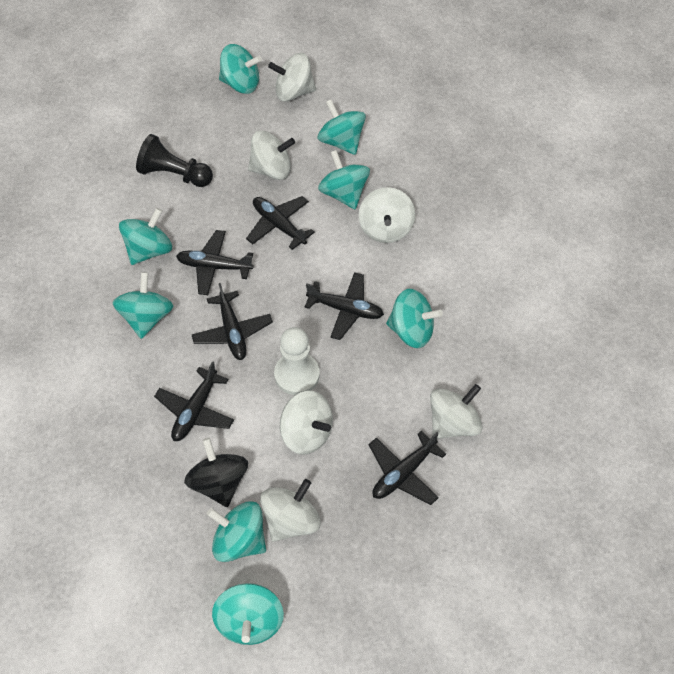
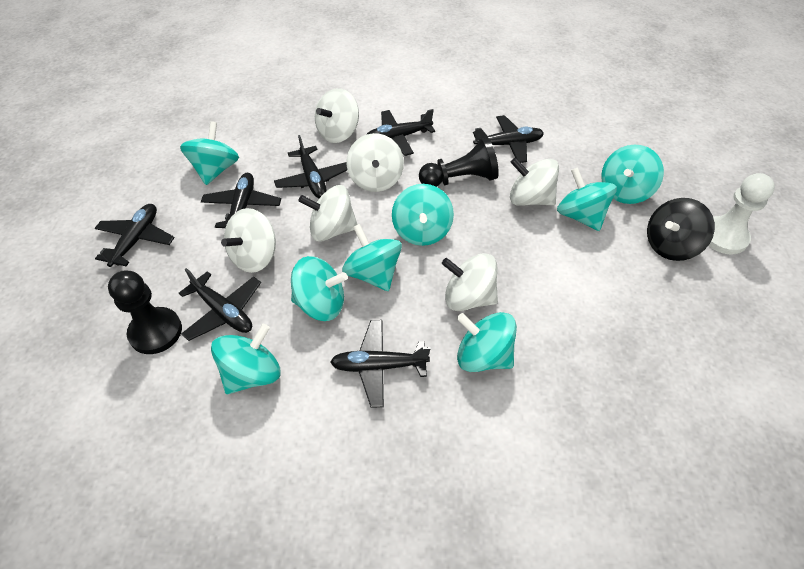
black pawn: [136,134,213,187] = 1 -> [108,270,182,354] [419,137,499,187] = 2
black plane: [154,361,234,441] [176,230,254,295] [192,283,273,360] [246,196,315,250] [305,272,384,340] [369,431,446,505] = 6 -> [95,204,175,267] [179,268,261,341] [201,173,281,228] [274,135,347,198] [330,320,430,408] [366,109,435,156] [473,115,544,163] = 7

